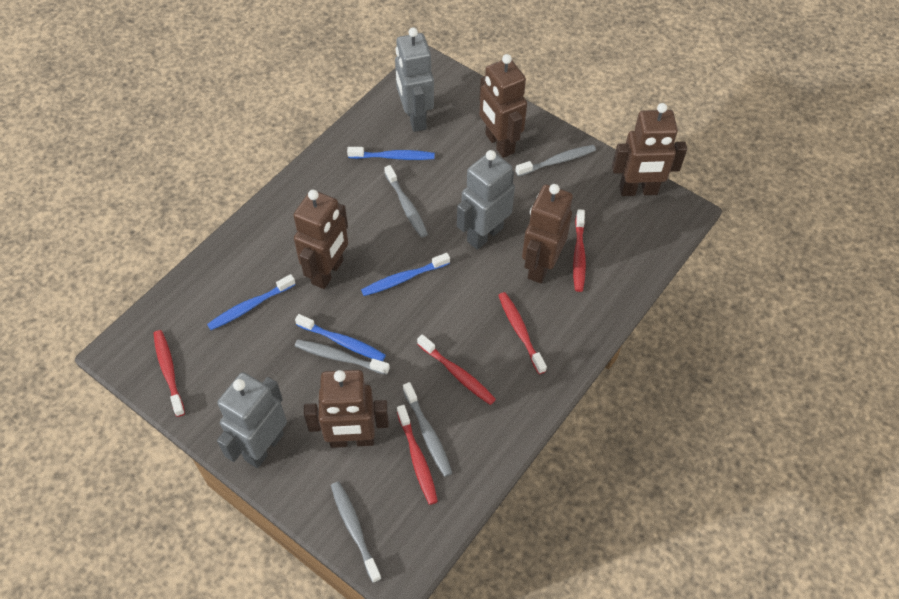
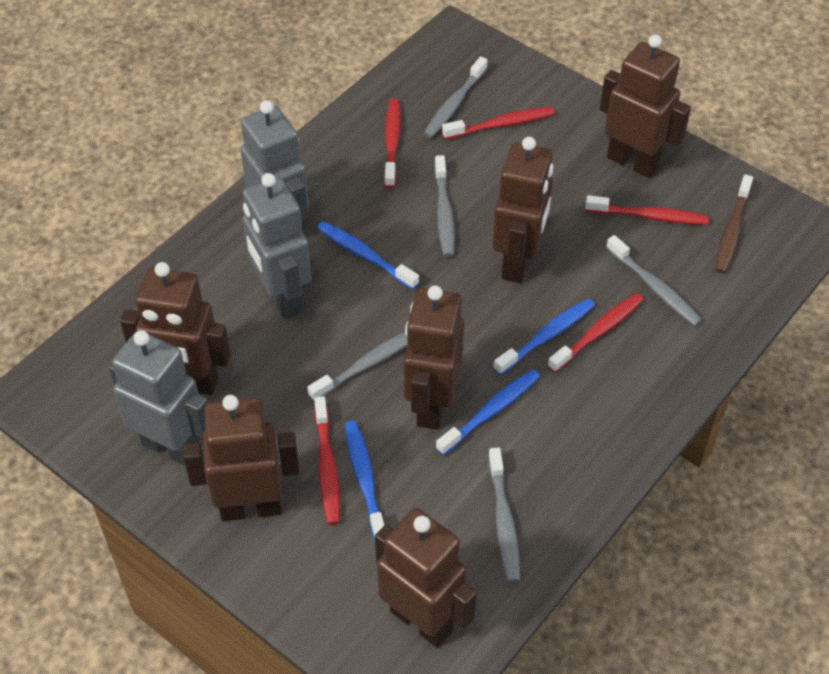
brown robot: [293,190,348,289] [304,370,389,448] [479,54,527,158] [522,184,573,283] [612,103,687,196] = 5 -> [120,262,231,395] [183,395,300,521] [375,508,477,648] [404,285,464,429] [492,137,553,283] [600,35,691,178] = 6
brown toothbrush: none = 0 -> [715,174,753,273] = 1

